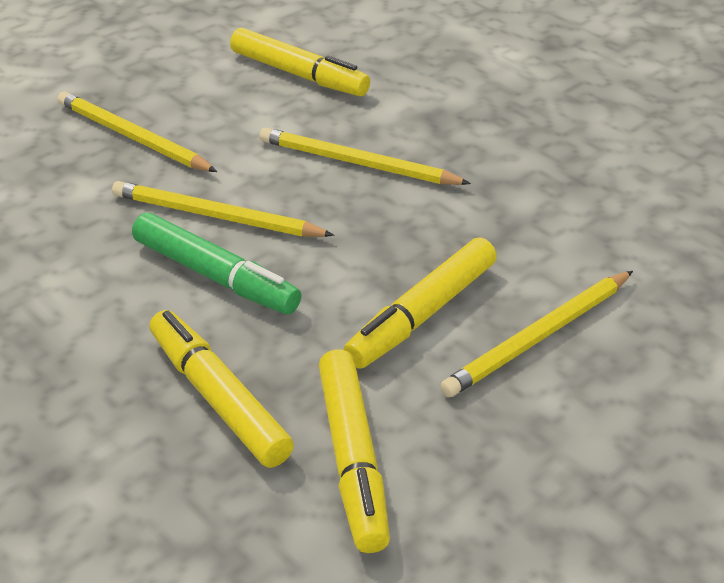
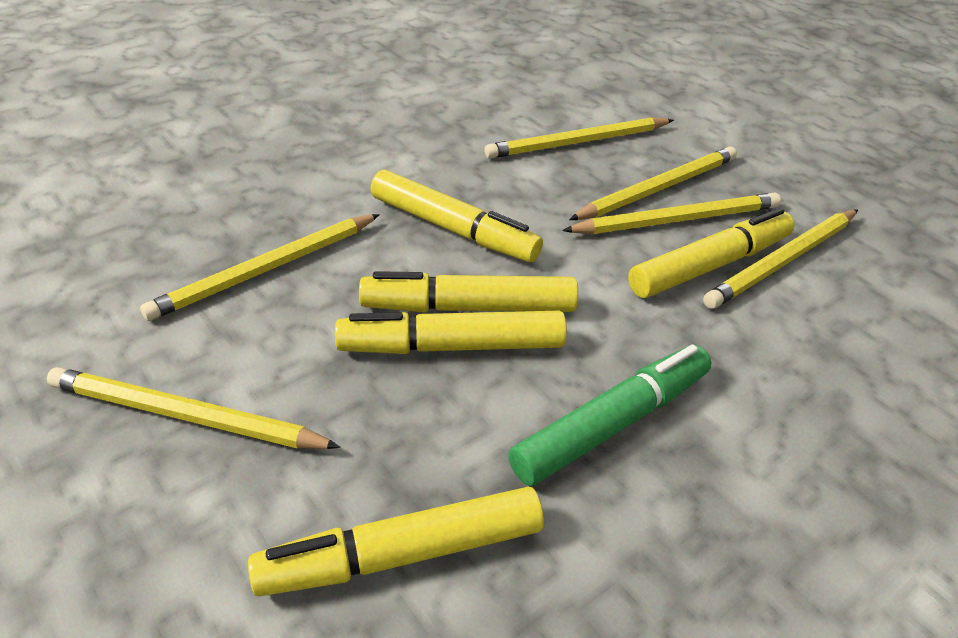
yellow marker: [149,310,294,468] [230,28,370,96] [319,349,390,553] [344,237,497,368] = 4 -> [248,487,544,596] [335,311,567,354] [359,271,578,312] [371,170,543,262] [628,208,795,298] = 5
yellow pencil: [58,91,217,172] [112,181,334,237] [260,127,471,185] [440,271,633,397] = 4 -> [47,367,341,449] [140,214,380,321] [484,117,674,159] [562,193,781,234] [569,146,737,220] [703,209,858,309] = 6

